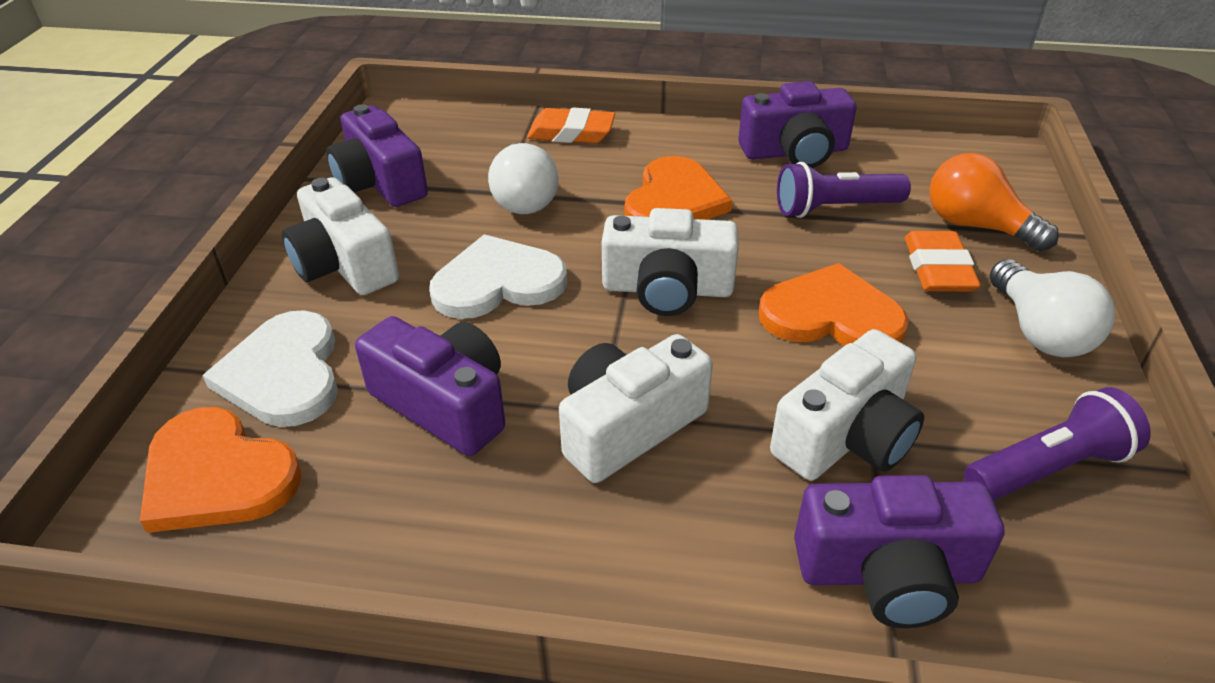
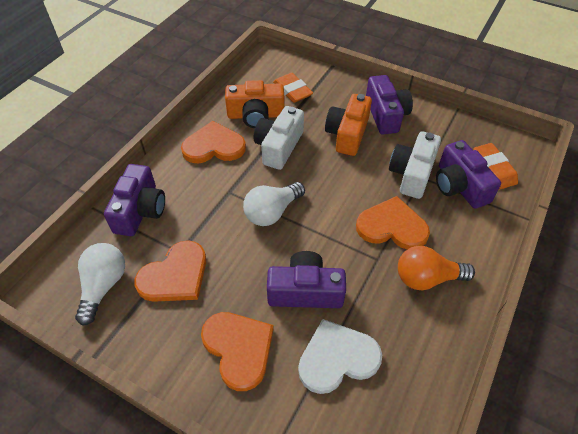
orange camera: none = 0 -> [225,80,284,128] [325,94,372,156] = 2
orange heart: [140,407,302,533] [625,156,732,220] [759,263,909,346] = 3 -> [134,240,206,302] [181,121,246,163] [201,312,274,391] [356,196,430,249] = 4
purple flashlight: [777,162,911,218] [964,387,1151,500] = 2 -> none = 0
white camera: [282,177,399,295] [559,334,713,483] [602,208,738,316] [770,329,924,481] = 4 -> [254,106,304,170] [389,131,441,199] = 2
white heart: [202,310,338,427] [429,234,567,319] = 2 -> [298,319,382,394] = 1

